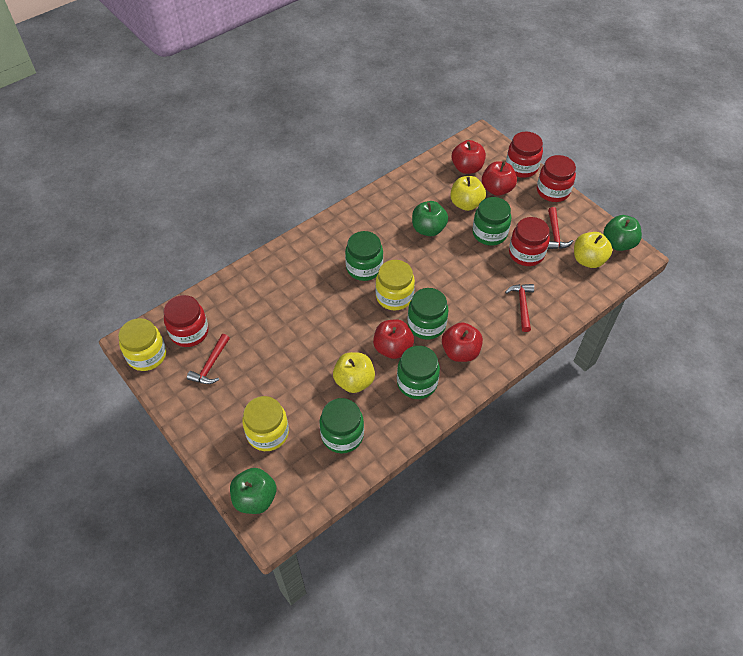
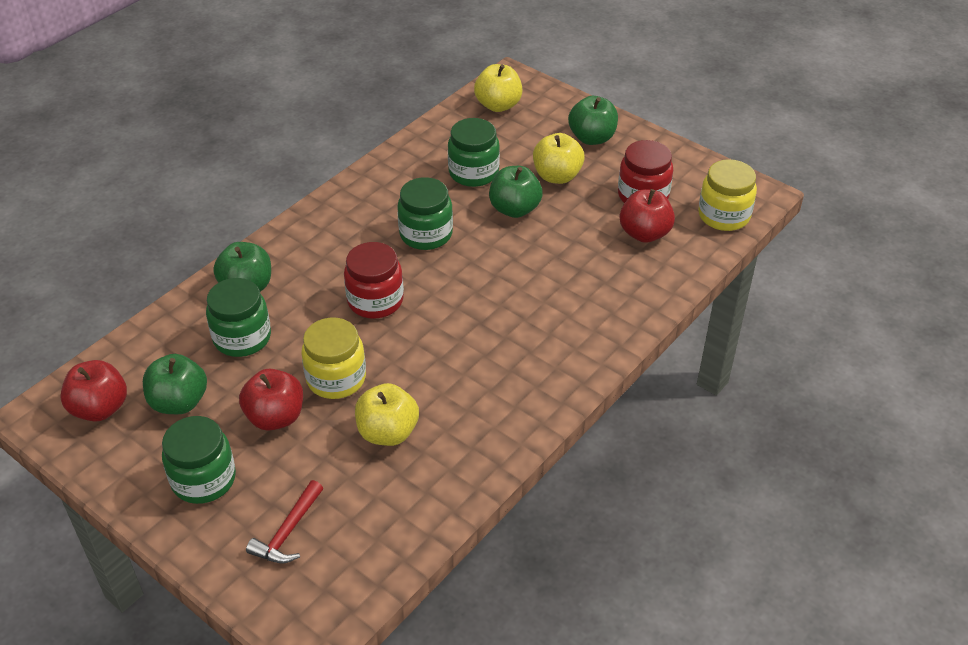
green apple: [230,468,277,514] [412,201,448,236] [603,215,642,251] = 3 -> [143,354,207,414] [213,242,271,292] [489,166,542,218] [568,96,618,145] = 4
green jar: [320,398,364,453] [345,231,383,281] [397,346,440,399] [408,288,448,339] [472,197,511,246] = 5 -> [162,416,236,504] [206,278,271,357] [397,177,453,250] [448,118,500,187] = 4
red apple: [373,319,414,359] [442,322,483,362] [452,140,486,174] [482,161,517,196] = 4 -> [60,360,127,422] [239,369,303,431] [620,189,675,243] = 3
red hammer: [187,334,230,384] [505,284,534,332] [548,207,573,249] = 3 -> [246,480,323,563] = 1
red jar: [163,295,209,347] [506,132,543,178] [509,217,550,266] [537,155,576,202] = 4 -> [344,242,404,319] [618,140,673,203] = 2
yellow jar: [118,318,166,371] [242,396,289,451] [375,260,415,310] = 3 -> [301,318,366,399] [698,159,757,231] = 2

